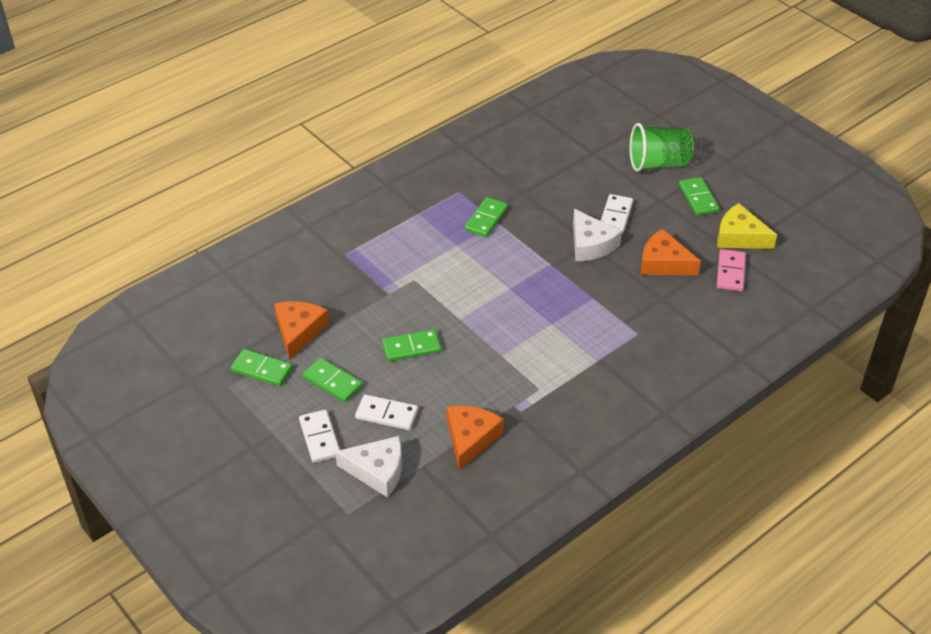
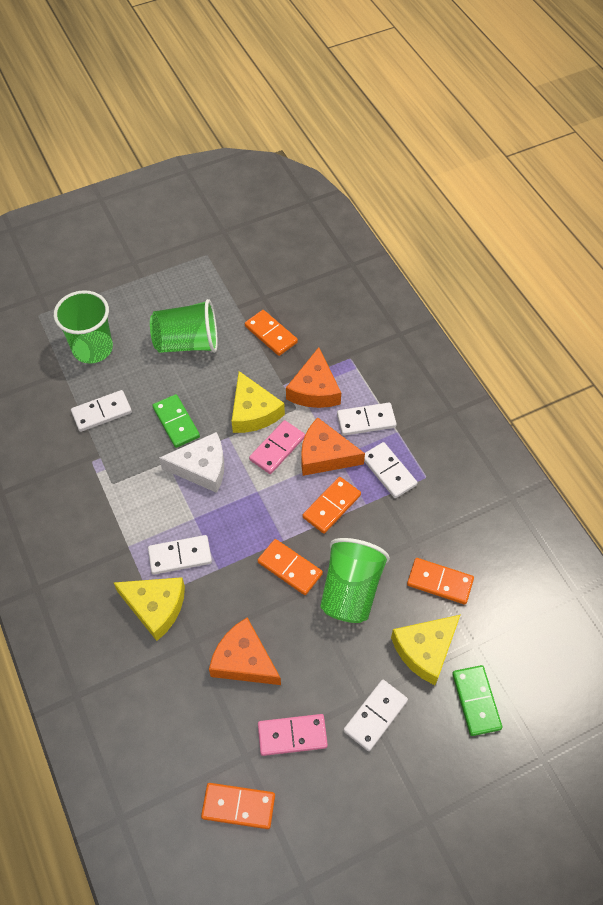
green cup: [630,123,694,172] = 1 -> [54,290,113,364] [150,299,218,353] [320,538,390,623] = 3
green domino: [231,349,293,386] [303,358,363,402] [382,329,441,362] [465,197,508,237] [679,177,719,216] = 5 -> [152,394,200,448] [452,665,502,736] = 2
orange domino: none = 0 -> [201,783,275,829] [245,310,298,356] [257,539,323,595] [303,477,361,534] [407,558,474,604] = 5
pink domino: [717,249,746,291] = 1 -> [249,420,305,474] [258,714,328,756] = 2
white cheese: [335,436,402,498] [573,209,622,261] = 2 -> [159,432,224,493] = 1
white domino: [299,410,340,463] [355,394,418,430] [601,194,633,234] = 3 -> [71,390,132,432] [148,535,212,575] [337,403,397,436] [343,680,408,751] [364,442,417,498] = 5
yellow cheese: [717,203,777,249] = 1 -> [113,577,185,641] [232,371,285,433] [391,615,460,685] = 3

